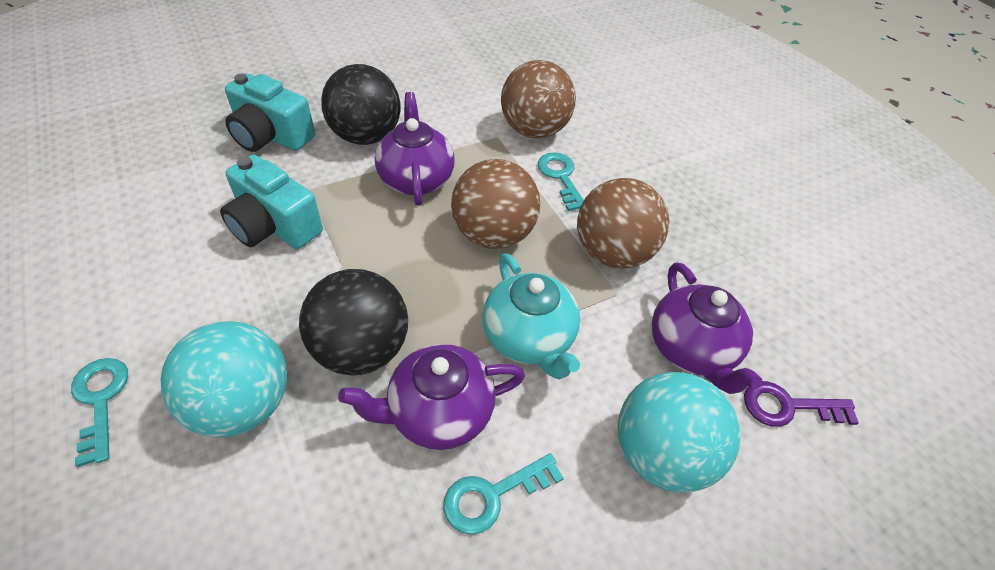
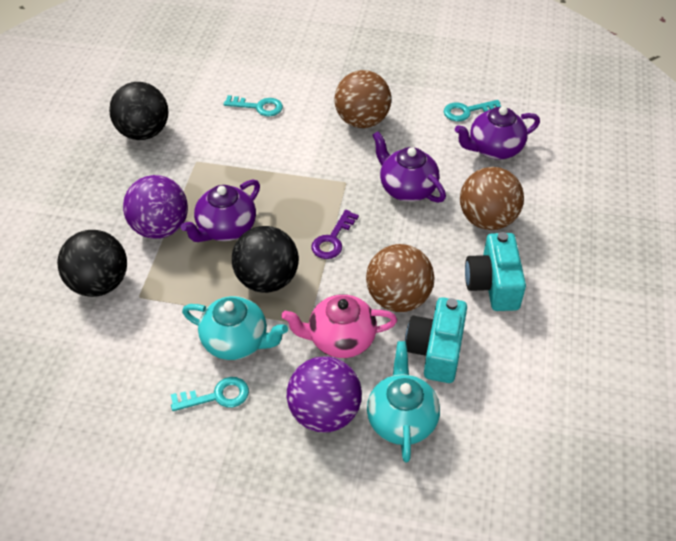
black ball: [299,269,408,375] [321,64,401,145] = 2 -> [57,230,127,297] [109,82,169,140] [232,226,299,293] = 3
pink teapot: none = 0 -> [281,294,397,358] = 1
purple ball: none = 0 -> [123,175,188,239] [287,356,362,433] = 2
turquoise ball: [161,321,287,438] [618,372,741,493] = 2 -> none = 0
turquoise teapot: [483,253,580,379] = 1 -> [182,296,288,360] [367,341,440,462] = 2

